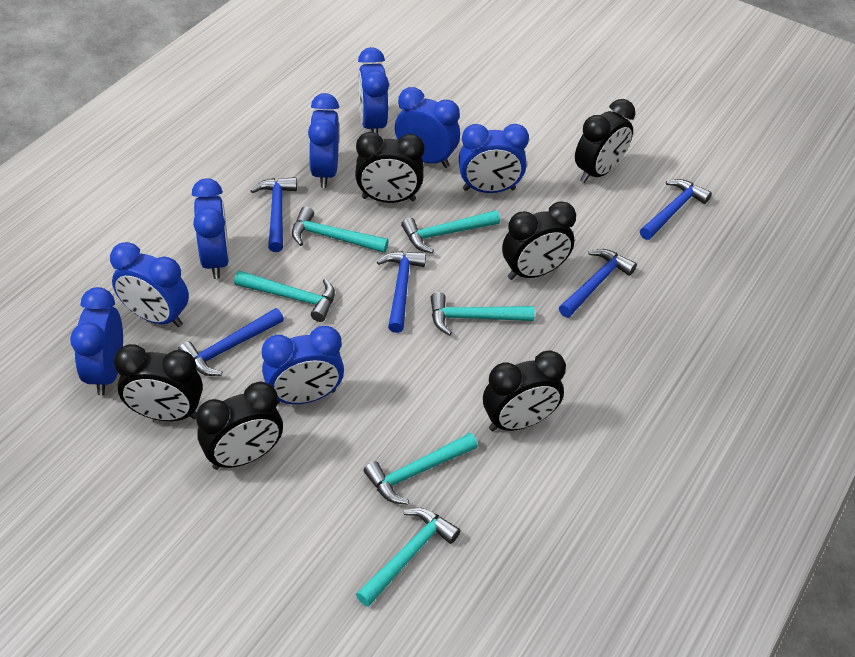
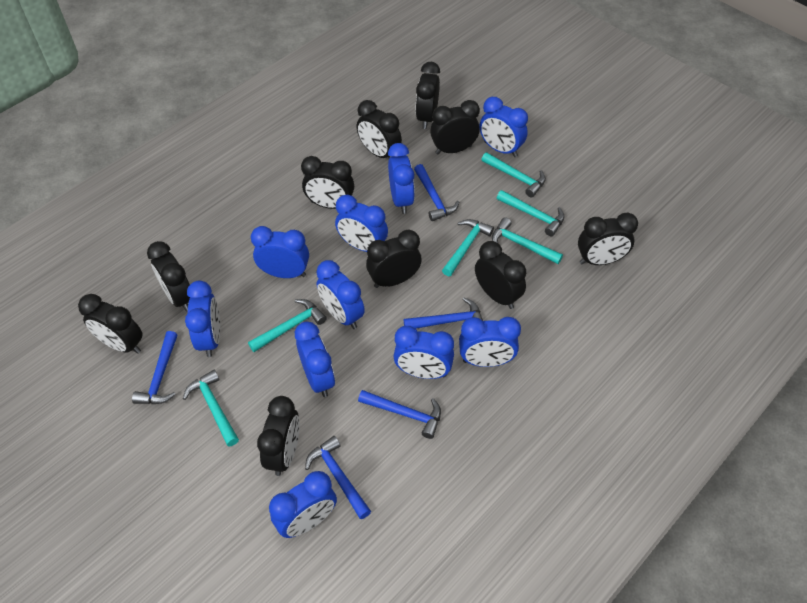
black clock: [114,344,203,421] [196,382,283,470] [355,132,425,203] [483,350,566,431] [502,201,576,280] [575,99,635,183] = 6 -> [78,294,142,354] [147,241,190,312] [257,396,300,476] [301,156,354,209] [356,100,402,158] [366,230,422,288] [415,62,440,129] [430,100,480,154] [475,241,526,309] [578,213,638,265] = 10
blue clock: [70,287,123,395] [110,242,189,327] [192,178,229,279] [262,326,344,404] [308,93,339,188] [358,47,389,134] [395,87,460,168] [459,124,529,193] = 8 -> [185,281,220,357] [251,226,309,278] [269,471,337,538] [295,322,335,397] [317,260,365,329] [335,195,388,252] [388,143,415,214] [393,326,454,379] [459,317,521,367] [480,97,528,157] = 10

